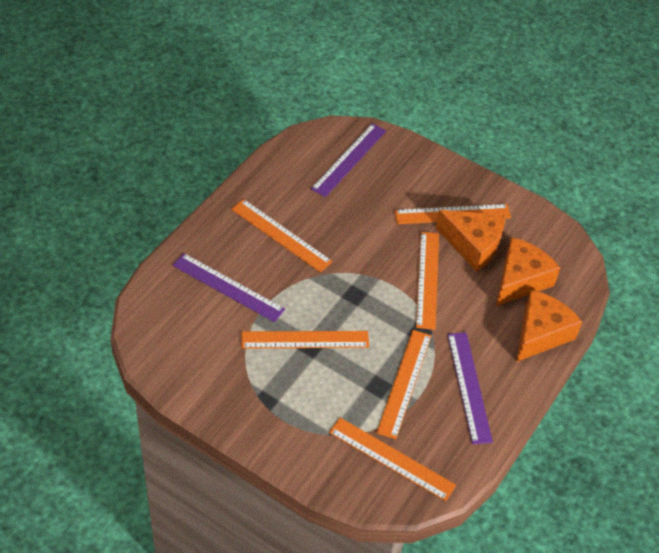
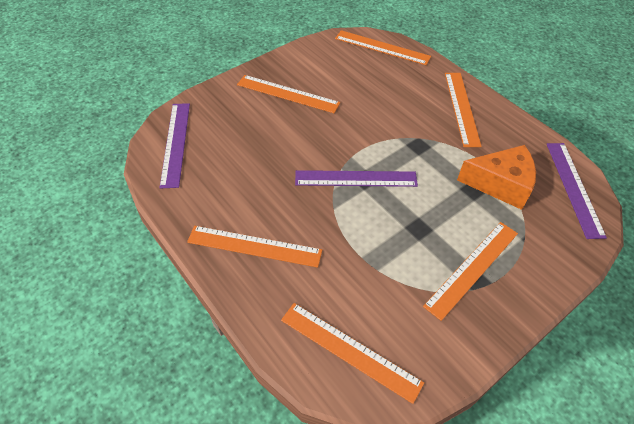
orange cheese: [436,210,505,272] [496,237,560,306] [516,289,582,362] = 3 -> [457,145,536,210] = 1

